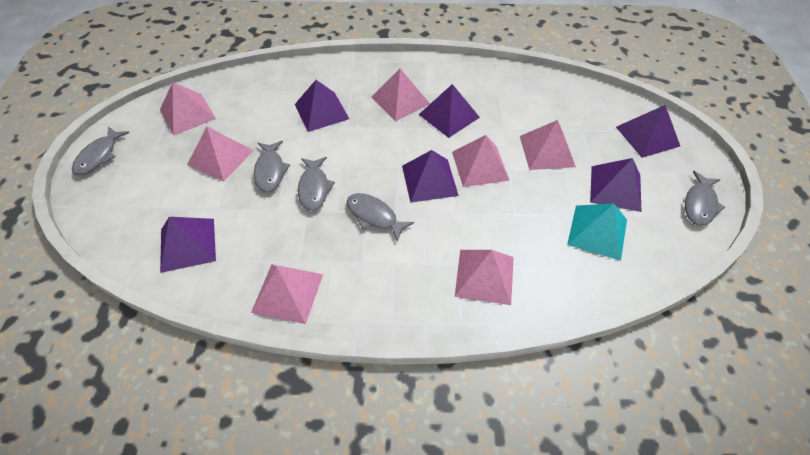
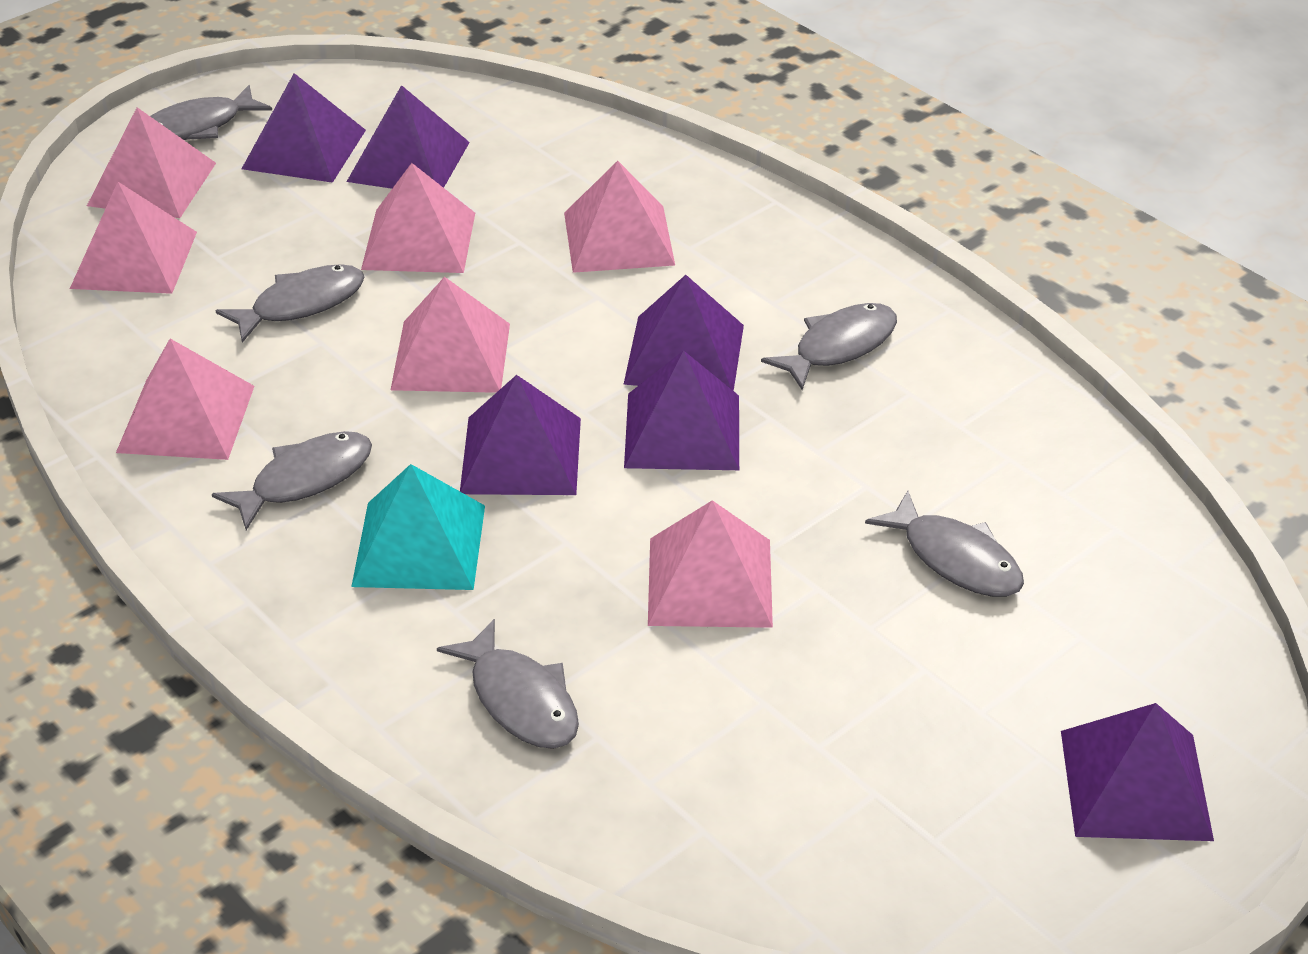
grey fish: [72,126,129,175] [254,141,290,192] [298,157,335,211] [347,193,414,242] [685,171,725,226] = 5 -> [150,85,272,140] [212,431,372,530] [215,264,365,343] [437,619,579,749] [761,303,897,390] [865,491,1024,597] = 6

